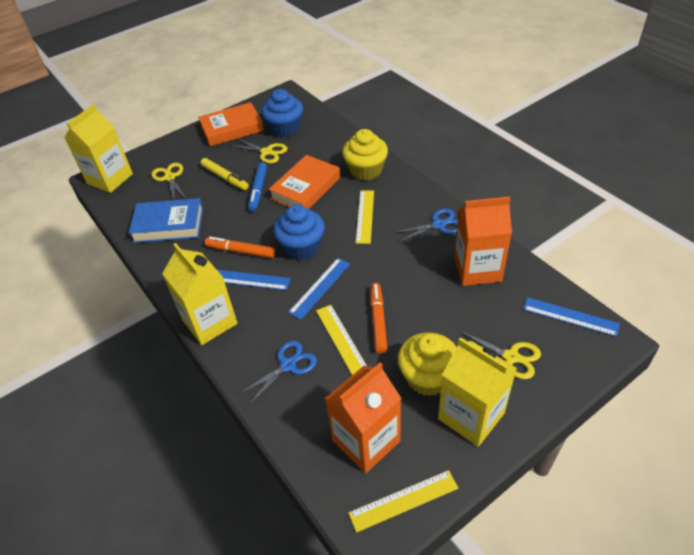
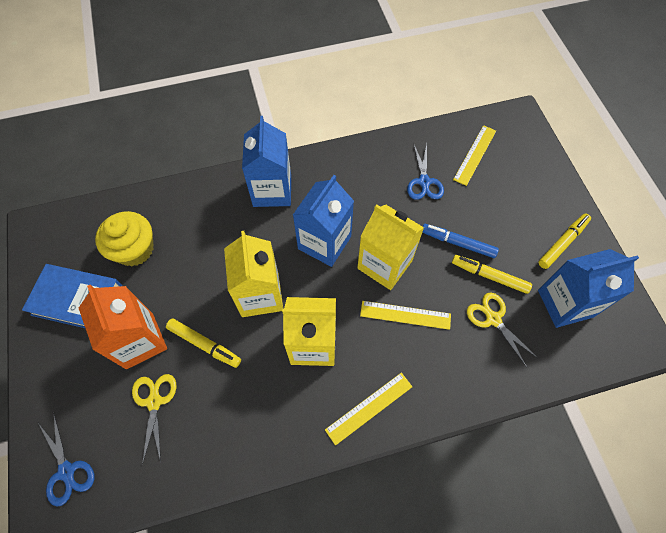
blue carton: none = 0 -> [242,116,291,207] [293,175,354,267] [538,249,639,328] = 3
blue cupcake: [262,89,303,137] [273,205,325,260] = 2 -> none = 0
blue ruler: [217,270,291,290] [288,258,350,320] [523,297,620,337] = 3 -> none = 0
orange book: [198,102,264,146] [269,155,340,209] = 2 -> none = 0
orange carton: [325,362,402,473] [454,197,512,286] = 2 -> [79,285,167,369] = 1
orange marker: [205,237,275,258] [370,283,387,353] = 2 -> none = 0
yellow cupcake: [342,129,388,181] [398,332,457,396] = 2 -> [95,211,153,266] = 1
yellow marker: [201,158,249,190] = 1 -> [166,318,241,368] [452,255,532,294] [538,214,591,269] = 3
yellow scissors: [151,163,186,200] [230,138,288,163] [454,331,541,379] = 3 -> [132,374,176,465] [467,293,538,367] = 2

